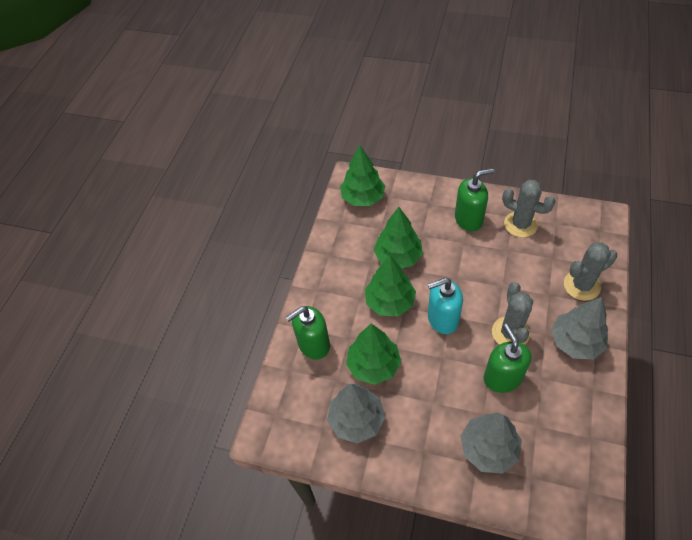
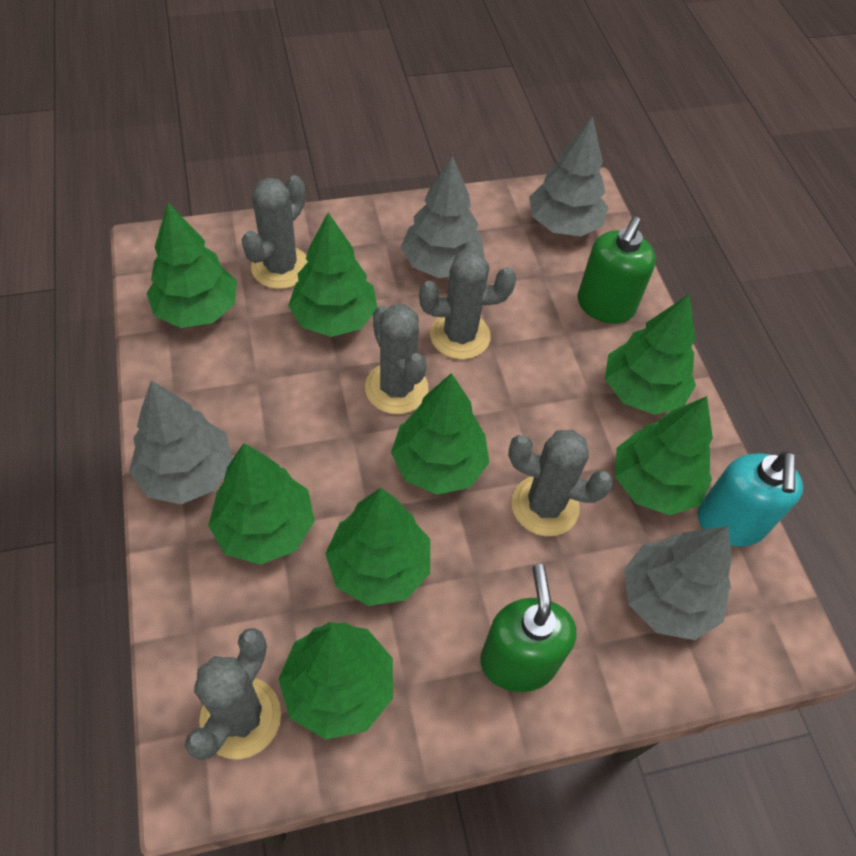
green soap dispenser: [285,306,330,360] [455,168,495,232] [484,324,532,393] = 3 -> [480,564,576,692] [578,216,656,324] = 2
green tree: [340,145,385,206] [346,324,401,385] [365,255,416,316] [373,207,423,268] = 4 -> [146,203,237,328] [208,443,315,565] [278,622,393,739] [288,213,377,337] [325,488,430,606] [391,373,489,495] [605,294,696,415] [615,396,713,515] = 8
grey cactus: [492,282,533,345] [502,180,556,238] [564,242,617,301] = 3 -> [185,628,281,760] [242,175,308,289] [365,304,429,414] [419,249,516,360] [508,430,613,536] = 5
grey tree: [327,384,385,443] [461,413,522,473] [551,297,608,359] = 3 -> [129,380,232,504] [401,156,484,278] [529,116,608,236] [624,526,732,640] = 4

